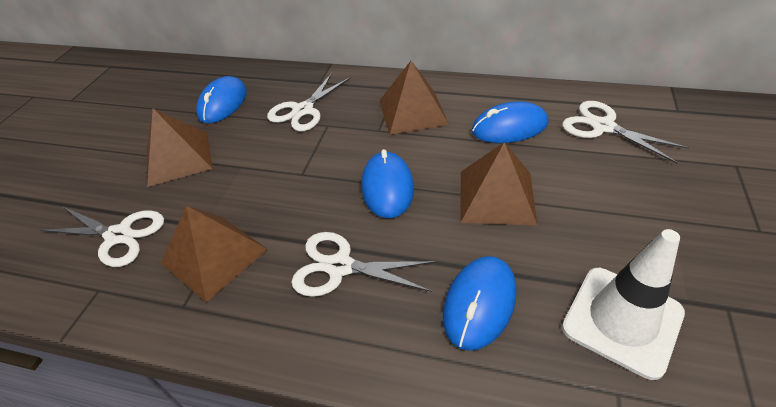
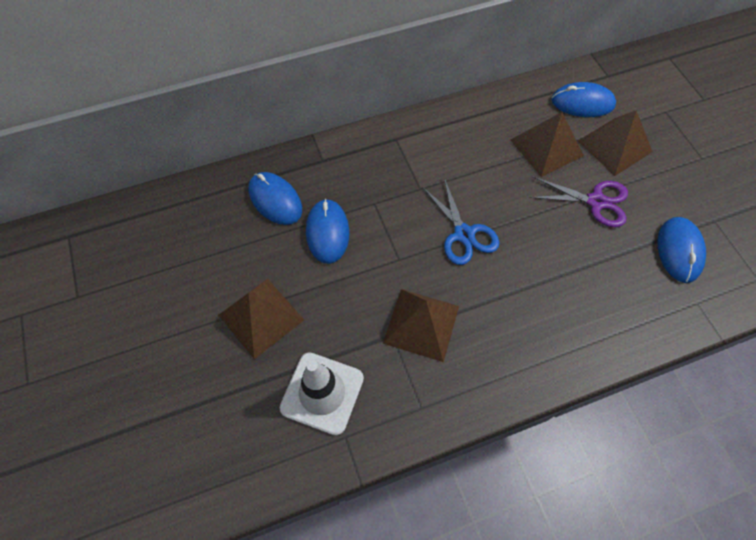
blue scissors: none = 0 -> [422,178,500,265] = 1
purple scissors: none = 0 -> [529,177,628,227] = 1
white scissors: [40,206,164,267] [267,73,351,131] [292,232,436,297] [562,101,689,163] = 4 -> none = 0

